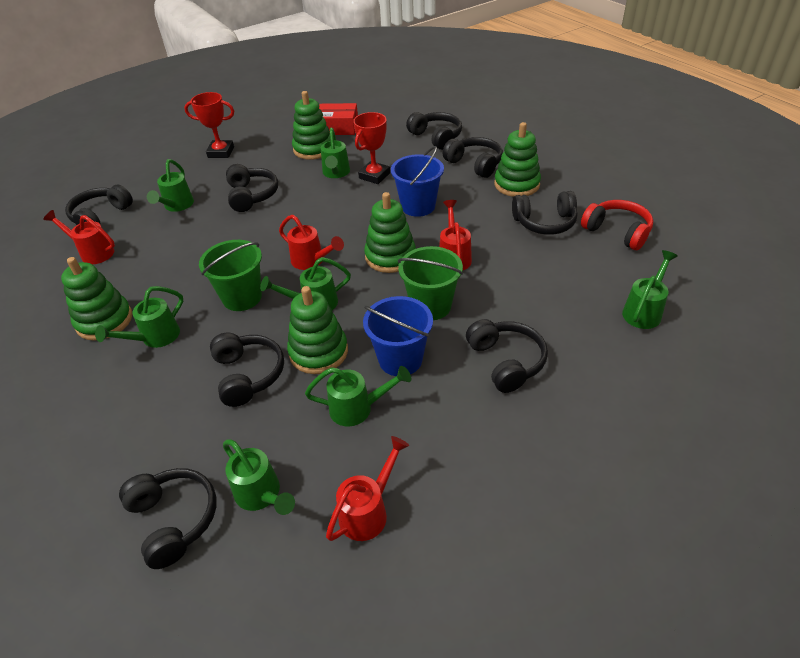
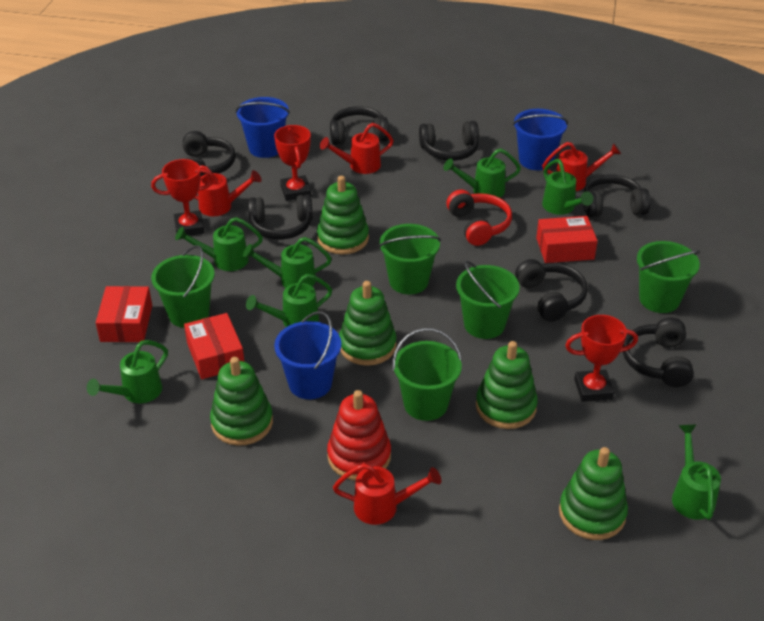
black headphones: [65,185,133,225] [119,468,216,569] [210,333,284,407] [226,164,278,212] [406,112,462,150] [443,137,503,178] [466,319,548,393] [512,191,577,235] = 8 -> [183,131,236,176] [248,195,313,240] [330,106,389,145] [419,121,479,161] [515,259,588,322] [584,174,651,217] [623,317,694,387] = 7
blue bucket: [363,296,433,376] [391,146,444,217] = 2 -> [236,97,290,158] [274,311,342,399] [513,109,568,170] = 3
green bucket: [199,240,262,311] [398,246,463,320] = 2 -> [151,245,215,328] [379,224,441,294] [393,328,462,421] [456,261,520,339] [637,241,700,313] = 5
red box: [319,103,358,135] = 1 -> [96,286,152,342] [184,313,244,379] [536,216,598,263] = 3
red stacking toy: none = 0 -> [327,390,391,480] = 1
red trophy: [184,92,234,158] [353,112,390,184] = 2 -> [151,159,214,236] [274,125,311,201] [565,315,638,402] = 3

